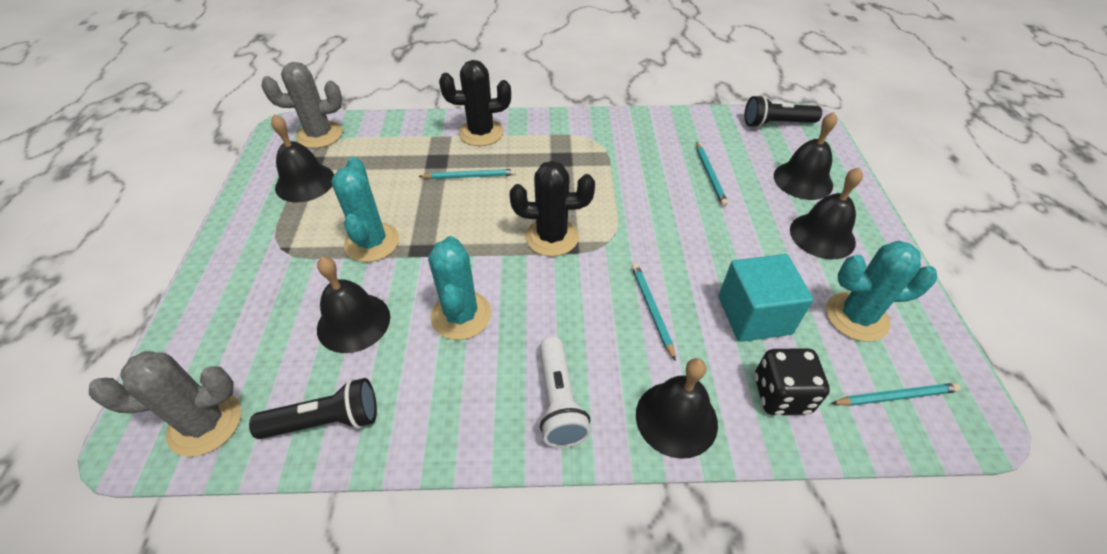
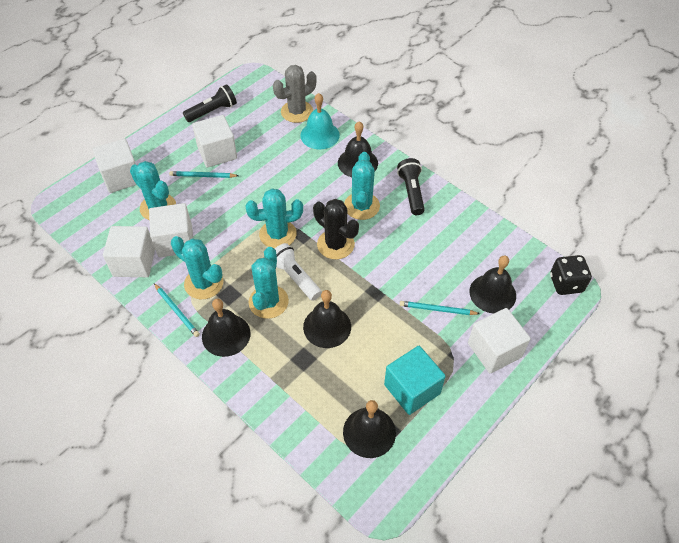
black cactus: [439,60,511,146] [509,161,595,256] = 2 -> [313,199,359,259] = 1
grey cactus: [89,351,241,457] [261,62,342,148] = 2 -> [273,65,317,123] = 1
turquoise bell: none = 0 -> [300,93,340,149] = 1
turquoise cactus: [331,157,399,262] [428,236,491,340] [826,241,937,342] = 3 -> [130,161,176,220] [171,236,223,299] [245,189,303,249] [249,247,289,319] [344,152,380,220] = 5
turquoise pencil: [418,169,516,179] [632,264,676,361] [696,142,728,206] [831,383,961,406] = 4 -> [154,283,200,337] [169,171,239,178] [400,301,480,315] = 3
white cube: none = 0 -> [92,139,137,193] [103,226,155,277] [149,203,193,257] [192,115,237,168] [468,308,531,373] = 5

